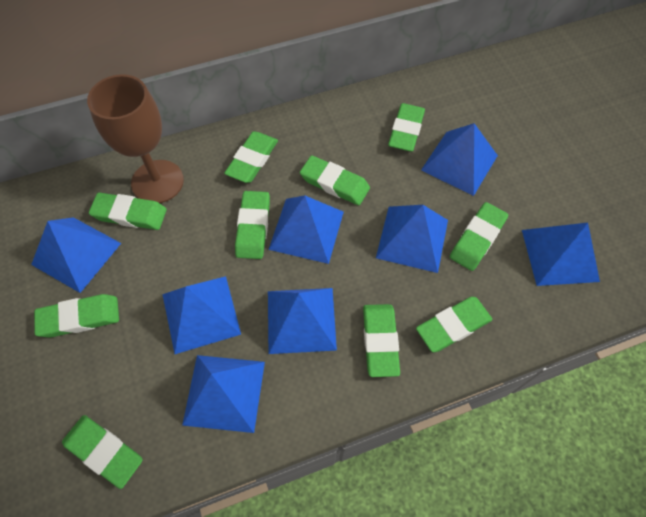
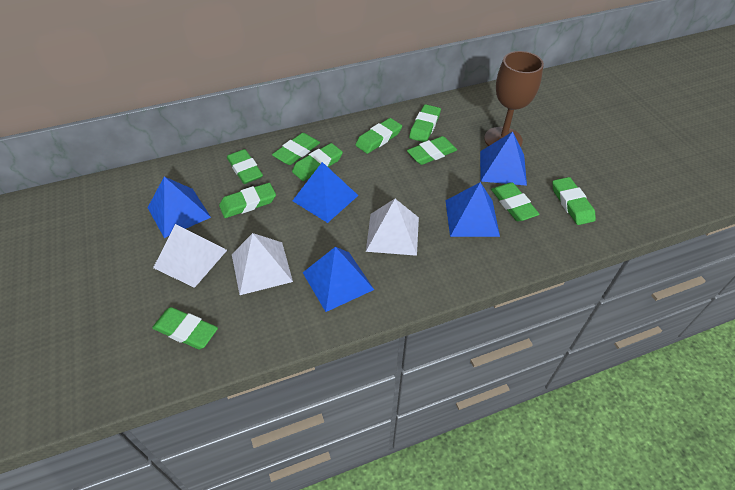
blue pyramid: [31,217,121,293] [162,276,241,354] [182,355,265,433] [268,195,344,264] [268,288,337,354] [376,205,448,273] [421,123,498,196] [522,223,600,286] = 8 -> [148,177,211,238] [292,162,358,223] [303,247,374,312] [445,182,500,237] [480,132,527,186] = 5
white pyramid: none = 0 -> [153,224,227,288] [232,233,293,295] [366,199,419,256] = 3

